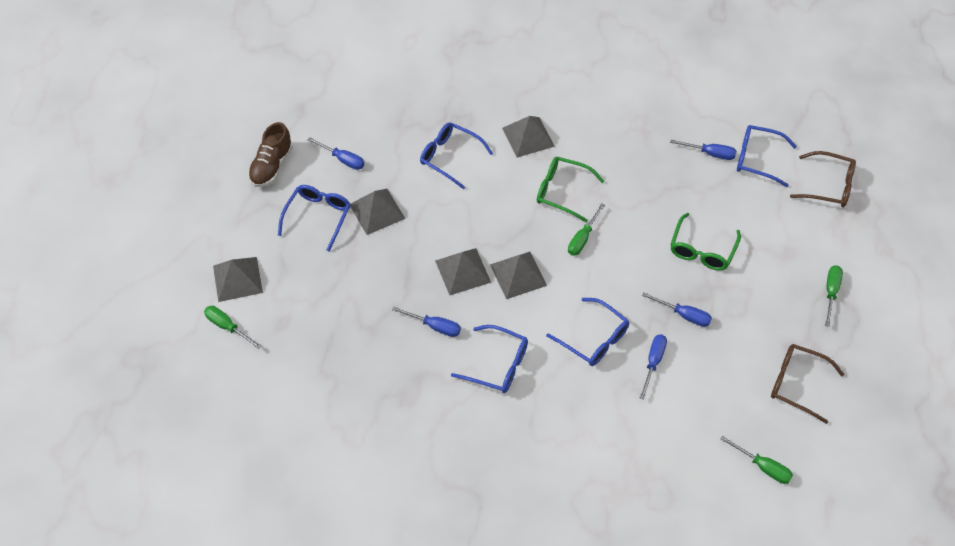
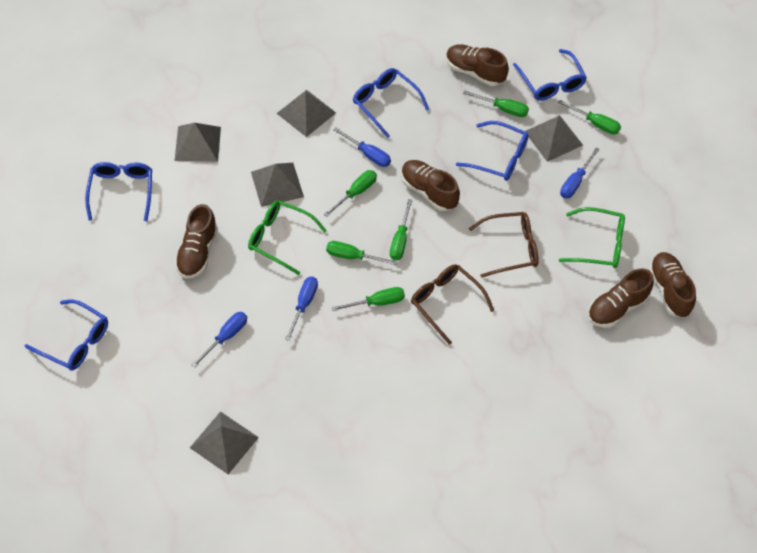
blue screwdriver: [307,137,364,170] [392,306,461,337] [640,334,667,399] [642,293,712,327] [670,140,736,160] = 5 -> [192,312,247,368] [285,277,318,341] [333,127,391,167] [560,148,600,199] = 4
brown shoe: [248,122,293,187] = 1 -> [175,204,218,279] [401,160,460,211] [446,44,509,86] [588,269,654,328] [649,252,696,318] = 5
green screwdriver: [204,306,262,349] [568,203,605,256] [720,436,793,484] [825,265,843,327] = 4 -> [324,170,377,217] [326,241,398,265] [332,287,405,311] [390,199,412,260] [463,90,529,117] [558,100,621,135] = 6

